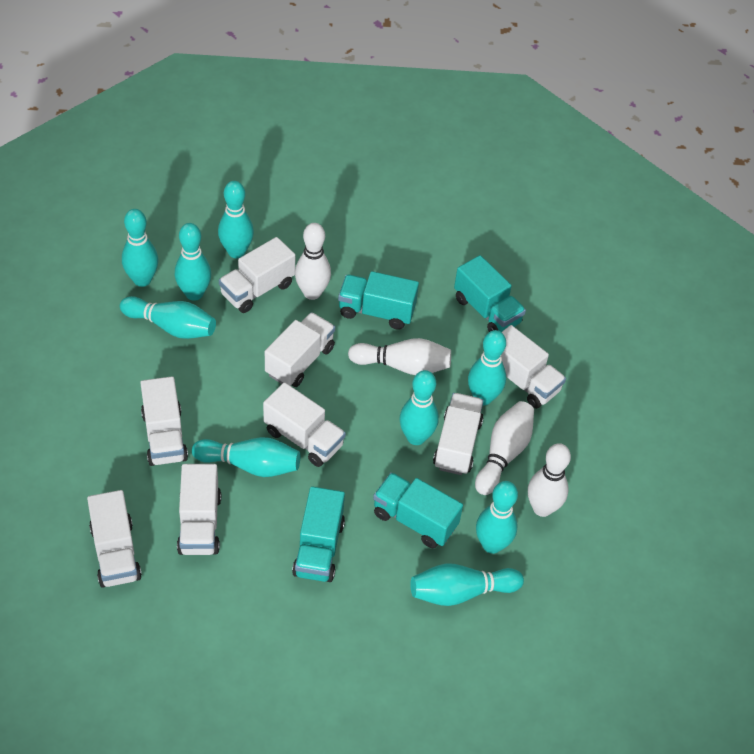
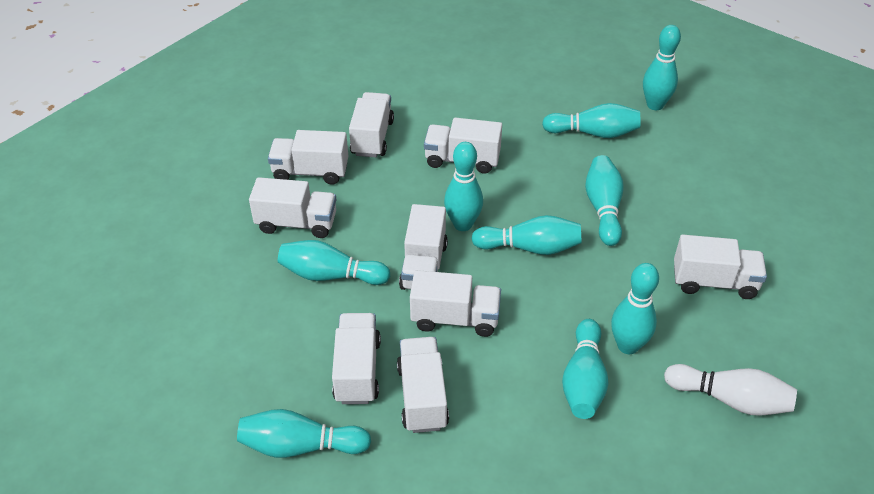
turquoise truck: [292,486,345,582] [338,271,419,330] [373,472,463,548] [454,255,526,332] = 4 -> none = 0
white bowling pin: [295,223,331,300] [348,338,451,375] [475,401,534,495] [528,443,571,517] = 4 -> [664,364,797,416] = 1
white truck: [87,490,142,588] [140,376,188,466] [177,464,221,555] [219,237,295,313] [263,382,346,467] [265,312,335,387] [433,393,484,475] [501,325,566,409] = 8 -> [249,177,336,238] [268,130,348,185] [332,313,381,404] [349,92,394,157] [397,337,449,433] [399,204,448,290] [410,270,501,337] [424,118,502,174] [674,235,767,299] = 9

